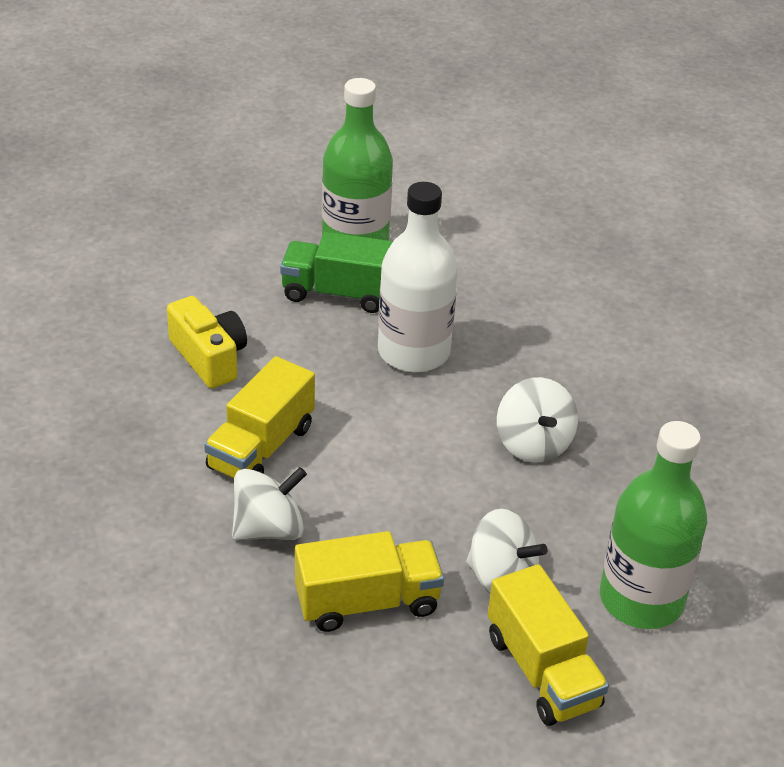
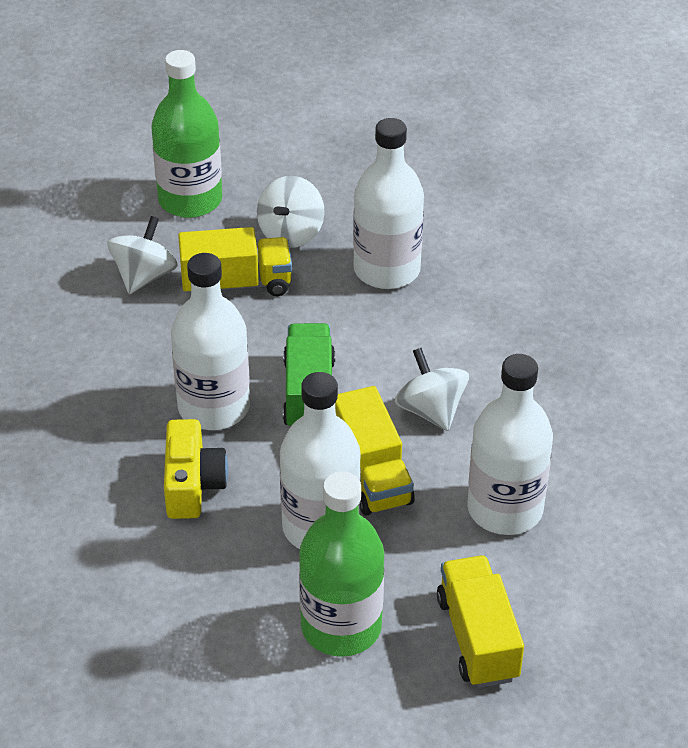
white bottle: [378,182,458,372] = 1 -> [171,253,250,430] [280,372,361,549] [353,118,424,289] [467,354,553,535] = 4

